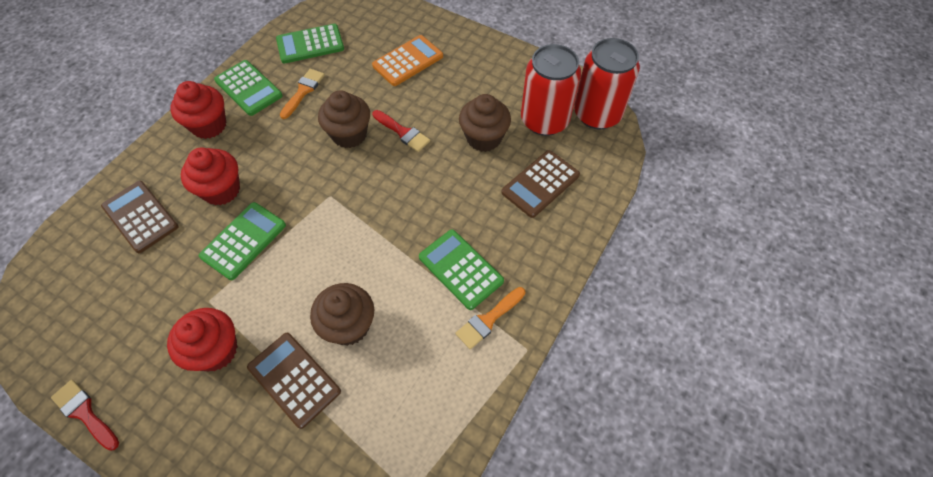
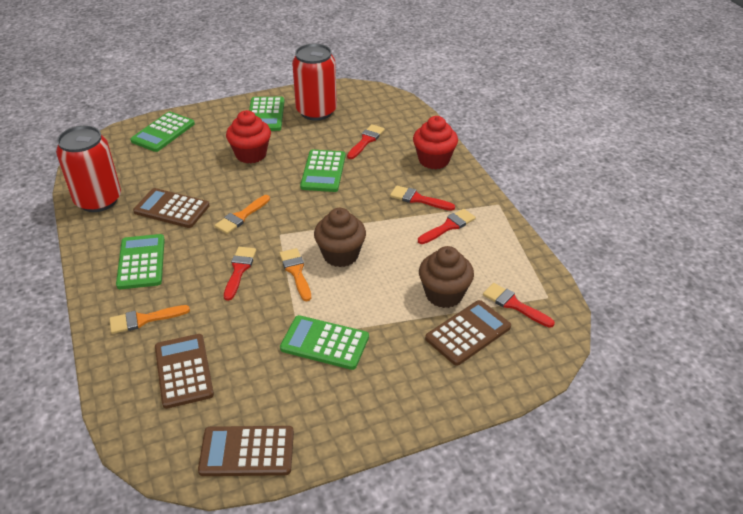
brown calculator: [101,181,179,253] [247,333,341,429] [501,150,580,218] = 3 -> [133,188,210,228] [155,334,214,409] [198,426,294,476] [425,300,511,366] = 4
brown cupcake: [310,283,374,346] [318,90,370,148] [459,94,511,152] = 3 -> [314,208,366,267] [419,246,474,308] = 2
green calculator: [199,202,286,280] [214,60,283,116] [276,24,344,63] [419,230,504,310] = 4 -> [116,234,165,289] [130,112,195,152] [249,97,284,131] [280,315,369,370] [300,150,346,192] = 5
orange brush: [280,69,325,119] [456,287,525,349] = 2 -> [109,305,190,334] [215,195,270,234] [279,248,311,301] = 3
orange calculator: [372,35,443,86] = 1 -> none = 0
red brush: [51,380,119,451] [372,110,430,152] = 2 -> [224,247,256,301] [347,124,385,159] [390,185,455,211] [418,209,476,244] [483,283,555,328] = 5
red cupcake: [167,308,237,371] [170,81,226,139] [181,147,240,205] = 3 -> [226,110,271,163] [413,116,458,169] = 2

